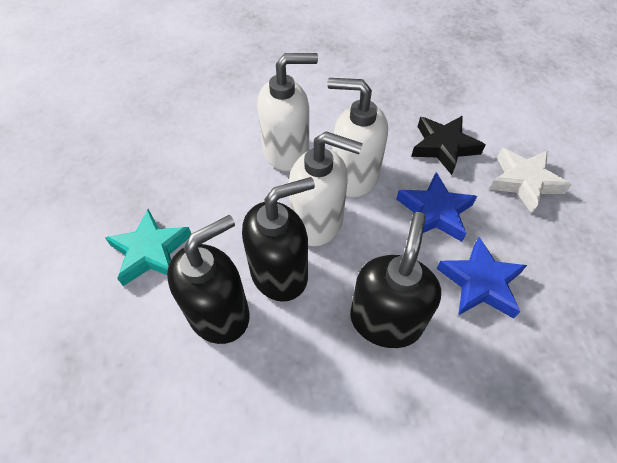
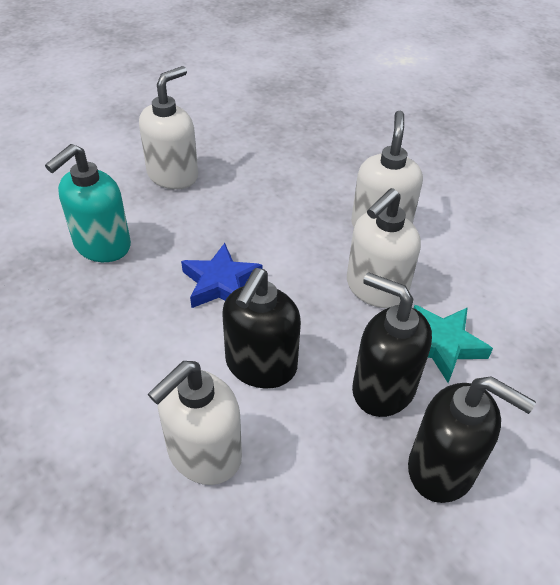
black star: [411,116,485,175] = 1 -> none = 0
blue star: [396,172,477,242] [436,237,527,319] = 2 -> [181,243,262,308] = 1
turquoise soap dispenser: none = 0 -> [45,144,131,262] = 1
white soap dispenser: [257,53,318,171] [289,131,363,246] [327,78,388,197] = 3 -> [139,66,198,189] [148,361,242,485] [347,188,421,308] [351,111,423,227] = 4
white star: [489,148,572,214] = 1 -> none = 0

